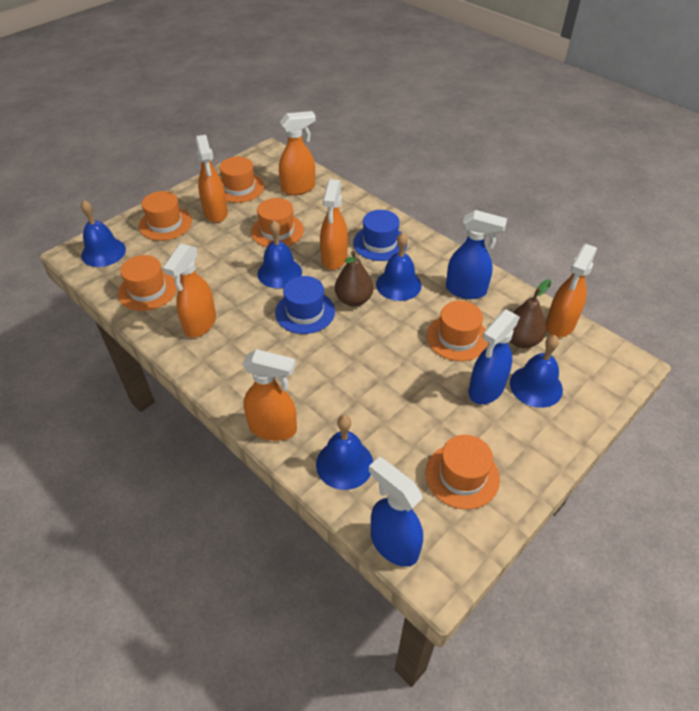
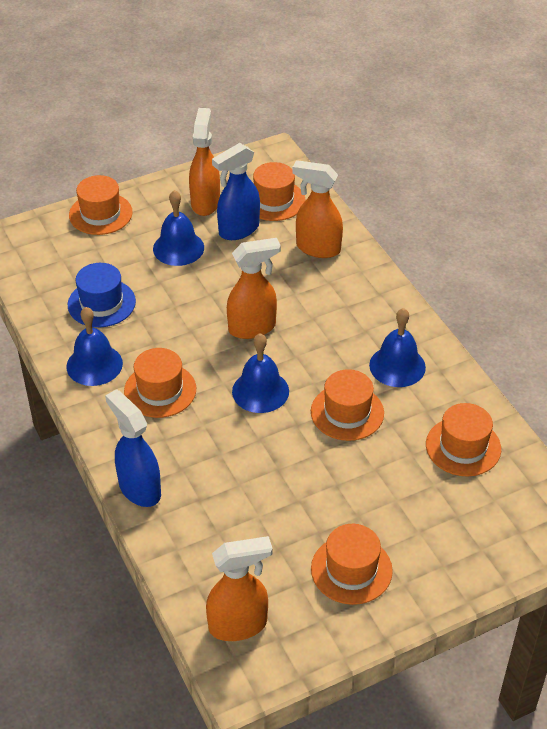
blue bell: [81,200,126,267] [257,221,302,288] [316,415,373,490] [376,232,421,301] [510,335,563,408] = 5 -> [66,307,123,386] [153,190,204,266] [232,334,289,413] [369,308,426,387] = 4
blue hat: [275,276,335,334] [353,210,407,261] = 2 -> [68,263,136,327] = 1
blue spray bottle: [369,457,423,567] [446,210,507,299] [469,309,520,404] = 3 -> [105,389,161,507] [212,143,260,240] = 2
brown pear: [335,251,373,306] [510,280,551,348] = 2 -> none = 0
orange spray bottle: [163,243,216,338] [196,135,228,223] [242,349,297,441] [279,111,316,195] [320,179,348,270] [546,244,597,337] = 6 -> [189,108,220,216] [206,536,273,641] [227,238,281,339] [292,160,343,258] = 4

